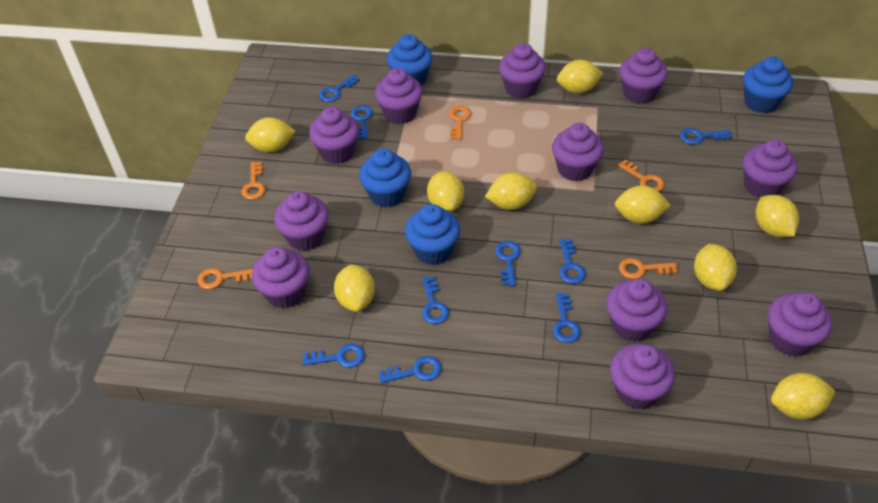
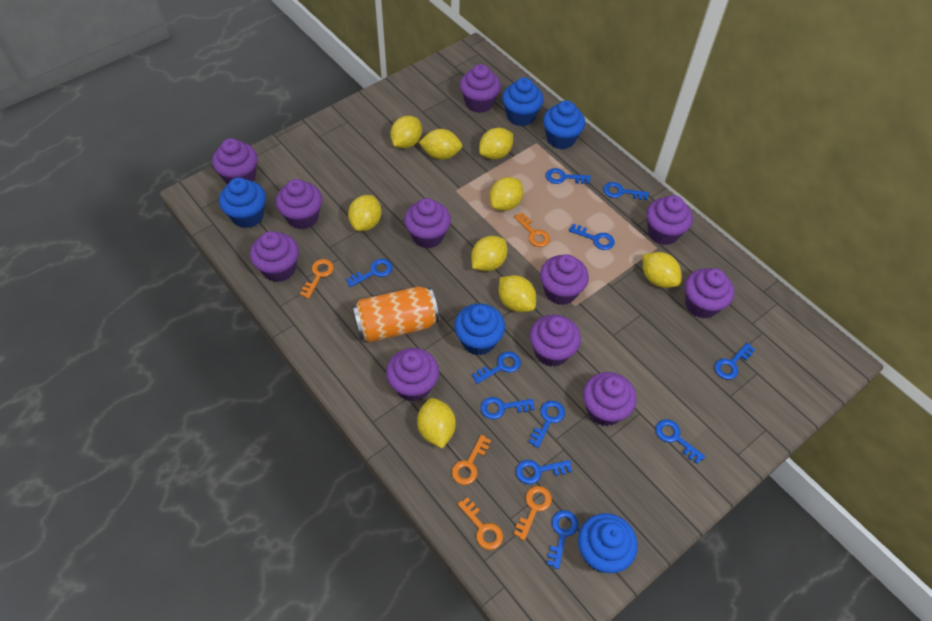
blue cupcake: [359,149,411,208] [387,34,433,86] [405,204,460,265] [743,57,793,113] = 4 -> [219,178,266,228] [454,303,505,355] [502,78,544,126] [543,100,585,149] [578,513,638,573] = 5
blue key: [302,344,365,368] [319,75,360,102] [351,106,373,139] [379,356,441,383] [422,276,449,324] [495,241,521,286] [553,293,581,343] [559,239,586,284] [680,128,732,145] = 9 -> [346,259,393,287] [472,352,521,384] [481,397,535,419] [516,460,572,484] [528,401,565,448] [546,168,591,184] [547,510,579,569] [569,224,615,250] [603,182,649,200] [655,419,705,464] [714,343,755,380] = 11
orange can: none = 0 -> [352,286,439,343] = 1

